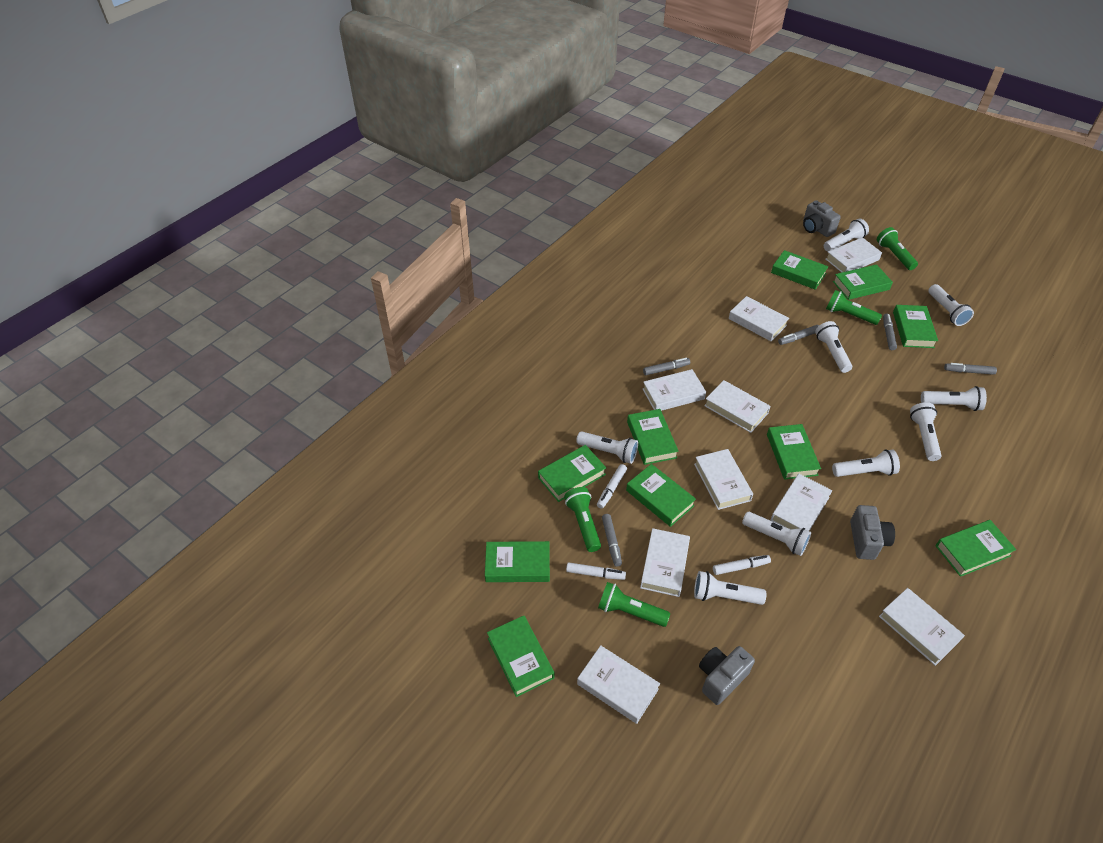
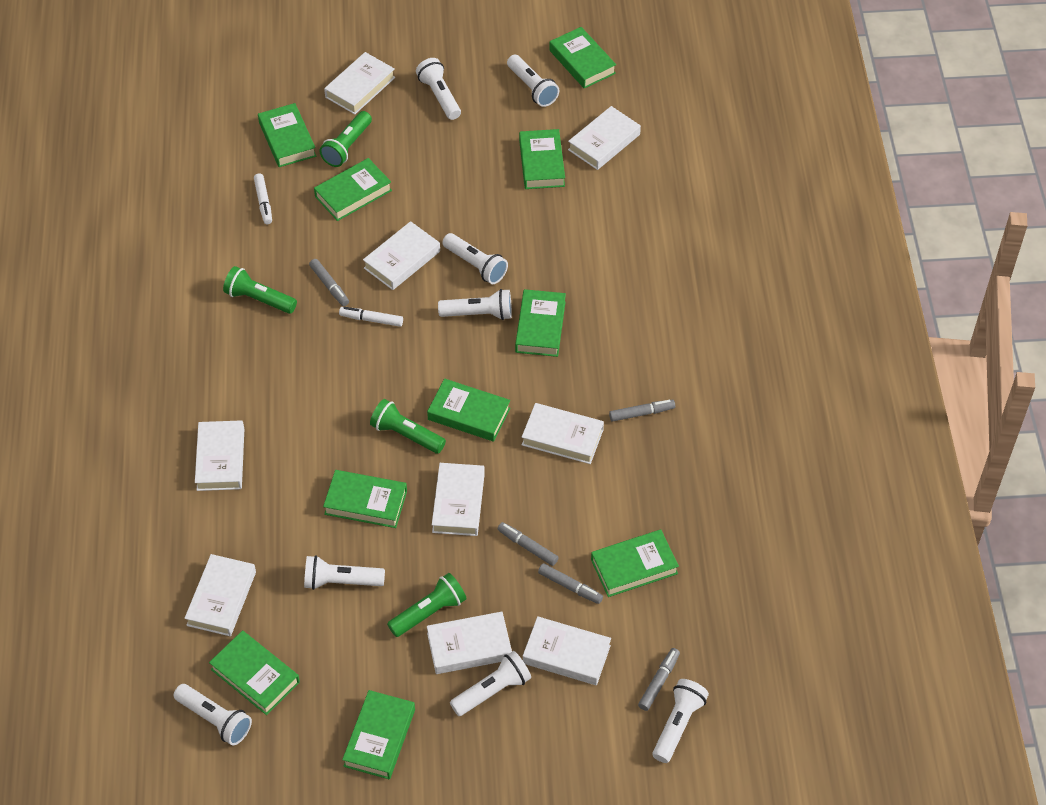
grey camera: [699,646,755,705] [803,200,841,237] [850,505,895,560] = 3 -> none = 0
white flashlight: [576,431,638,464] [694,571,767,605] [742,512,811,556] [815,321,852,373] [824,219,869,252] [832,449,900,477] [910,402,942,461] [921,386,987,411] [928,284,974,326] = 9 -> [174,684,252,745] [304,555,385,590] [416,58,461,120] [438,289,512,320] [442,233,508,284] [450,651,531,716] [507,55,559,107] [652,679,709,763] = 8
white marker: [566,562,626,580] [597,464,627,509] [713,555,771,575] = 3 -> [254,173,272,224] [339,307,403,327] = 2

